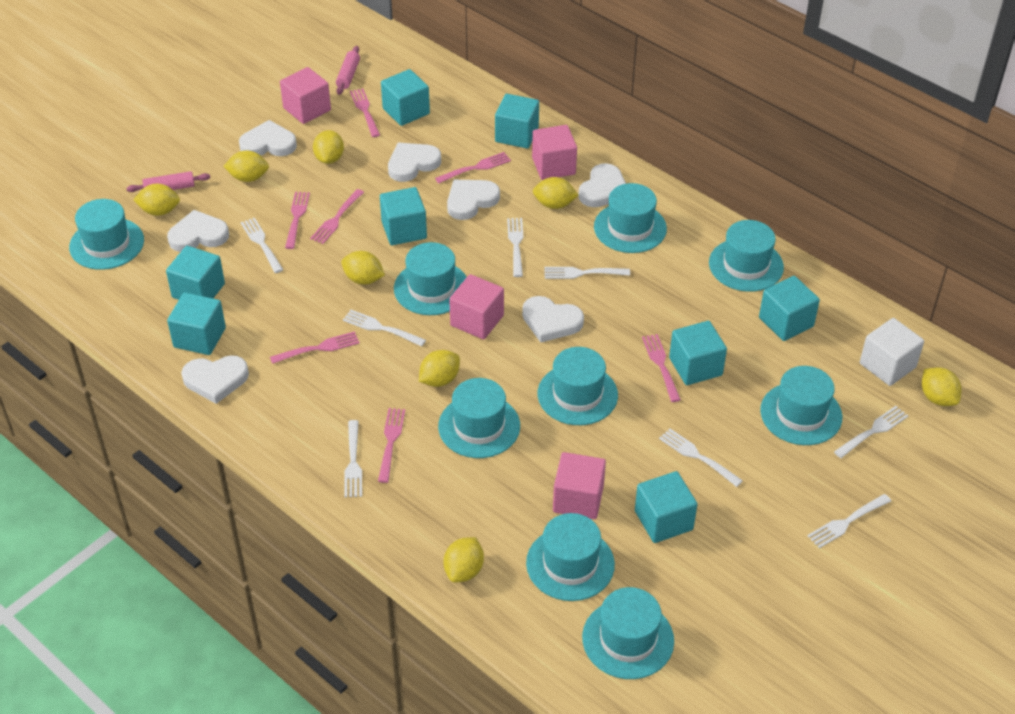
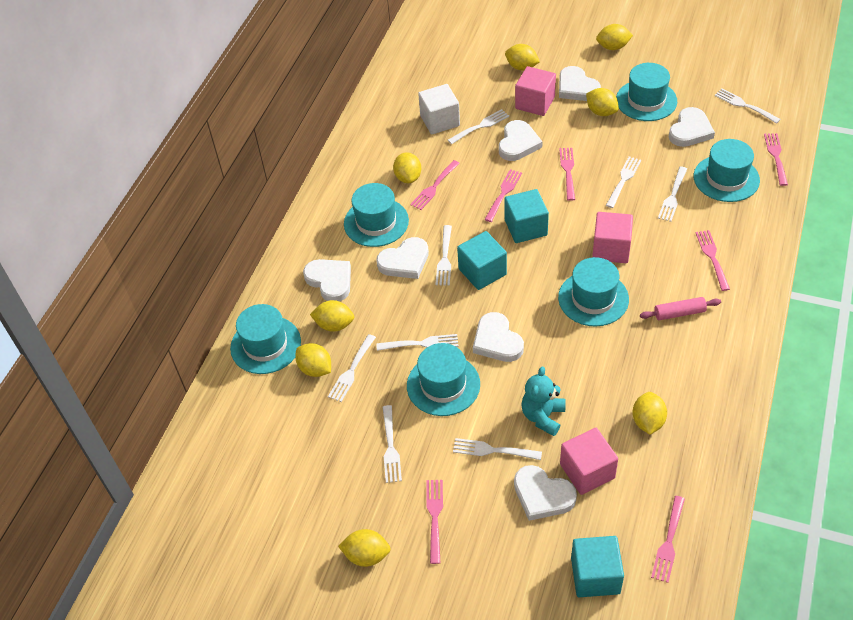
pink cube: [280,67,331,124] [449,274,504,339] [532,125,577,180] [553,452,606,519] = 4 -> [515,66,556,116] [560,428,618,495] [592,212,633,263] = 3
pink rolling pin: [126,171,210,192] [336,46,360,95] = 2 -> [640,297,721,320] = 1
turquoise cube: [166,246,225,300] [167,293,226,355] [380,187,427,245] [381,69,430,126] [495,94,539,148] [635,471,697,543] [669,321,727,385] [759,276,820,341] = 8 -> [457,231,507,290] [505,189,549,243] [571,536,624,597] = 3
turquoise hat: [69,199,144,270] [394,242,467,315] [438,378,520,458] [526,513,615,601] [538,347,618,425] [582,587,674,679] [594,183,667,253] [709,220,784,292] [760,366,842,445] = 9 -> [230,304,301,374] [344,183,409,247] [407,343,480,416] [558,257,629,326] [616,63,677,121] [694,139,760,202] = 6
turquoise teddy bear: none = 0 -> [521,367,566,436] = 1
white fork: [241,218,283,273] [343,310,426,347] [344,420,362,497] [507,218,523,277] [544,267,630,279] [659,429,743,487] [808,494,891,548] [834,406,908,458] = 8 -> [328,334,376,402] [376,334,459,351] [383,405,402,483] [435,225,452,286] [448,109,509,144] [453,438,542,460] [606,157,641,208] [658,167,687,222] [715,89,781,124] = 9

